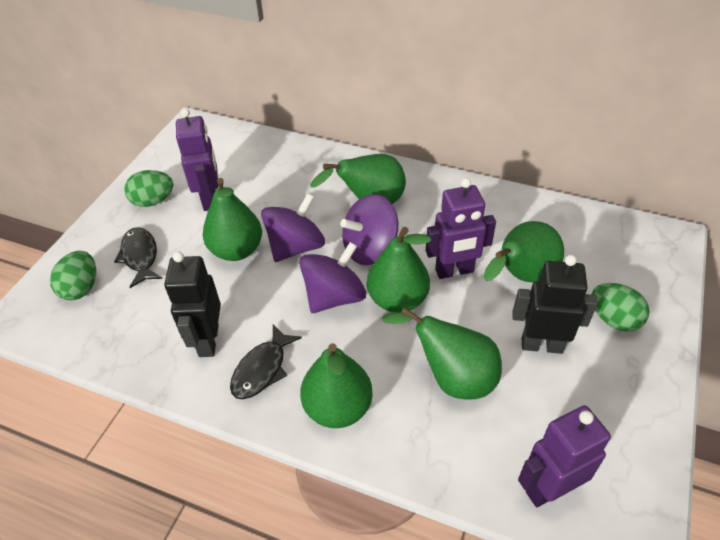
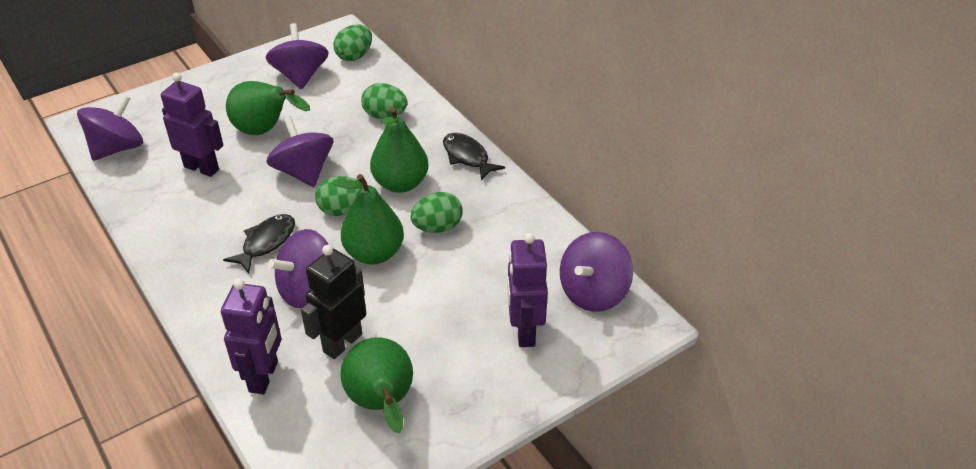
black robot: [164,251,221,357] [512,255,597,354] = 2 -> [301,245,366,359] = 1
green egg: [50,251,96,300] [124,170,173,207] [592,283,649,332] = 3 -> [315,176,363,216] [334,25,372,61] [361,83,408,119] [410,192,463,233] = 4
green pear: [203,178,262,261] [300,343,373,428] [310,154,406,204] [367,227,431,312] [382,307,502,400] [484,221,564,282] = 6 -> [226,81,310,135] [332,174,404,264] [340,337,413,433] [370,107,429,193] = 4
purple spinning top: [261,193,325,262] [299,242,366,313] [340,194,398,265] = 3 -> [77,95,143,161] [266,23,329,90] [266,116,333,187] [268,229,329,308] [560,232,633,312] = 5

